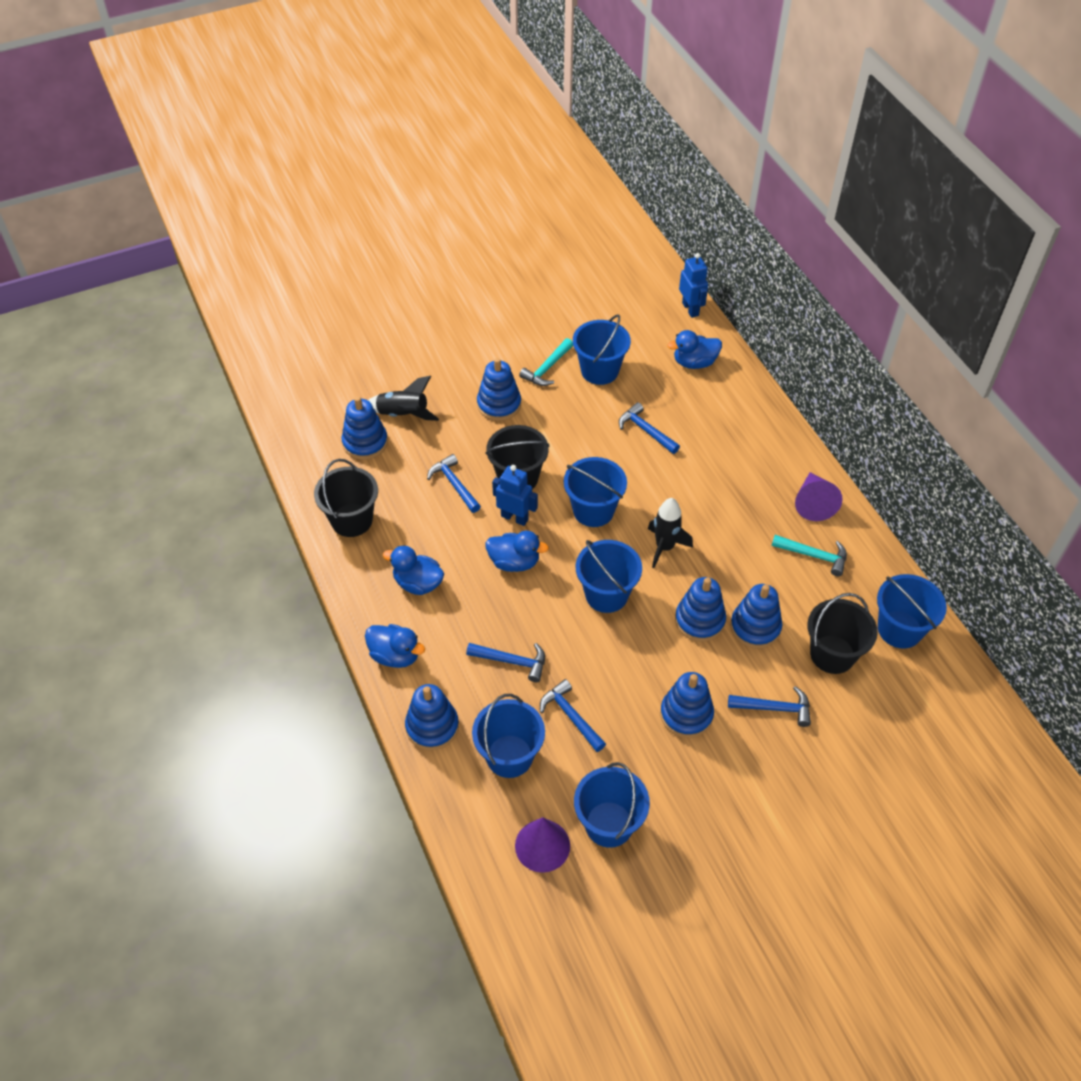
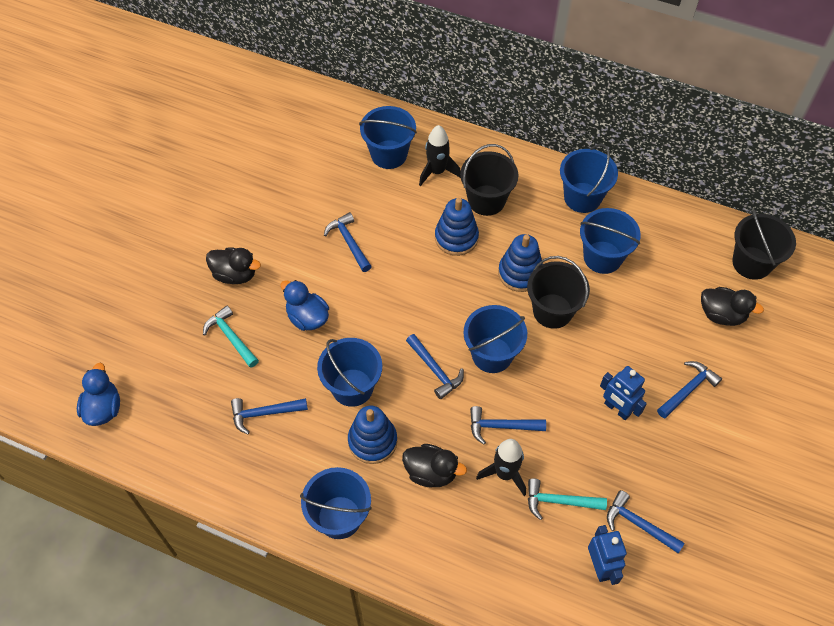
black duck: none = 0 -> [206,247,261,284] [402,444,467,488] [701,287,764,326] = 3
blue duck: [365,624,425,668] [383,546,444,595] [485,531,549,572] [667,330,722,369] = 4 -> [77,363,120,426] [280,280,329,331] = 2
blue hammer: [427,454,481,513] [466,643,545,682] [540,679,606,752] [619,402,680,454] [728,686,811,727] = 5 -> [231,398,308,435] [324,212,372,272] [406,334,464,399] [470,406,546,445] [607,490,684,553] [657,361,722,418] = 6
blue stacking toy: [342,396,388,460] [405,684,459,750] [477,358,521,421] [660,672,714,738] [675,577,726,642] [730,584,782,648] = 6 -> [348,406,397,464] [435,198,479,256] [498,234,543,292] = 3
purple cone: [515,817,570,873] [795,472,843,521] = 2 -> none = 0

